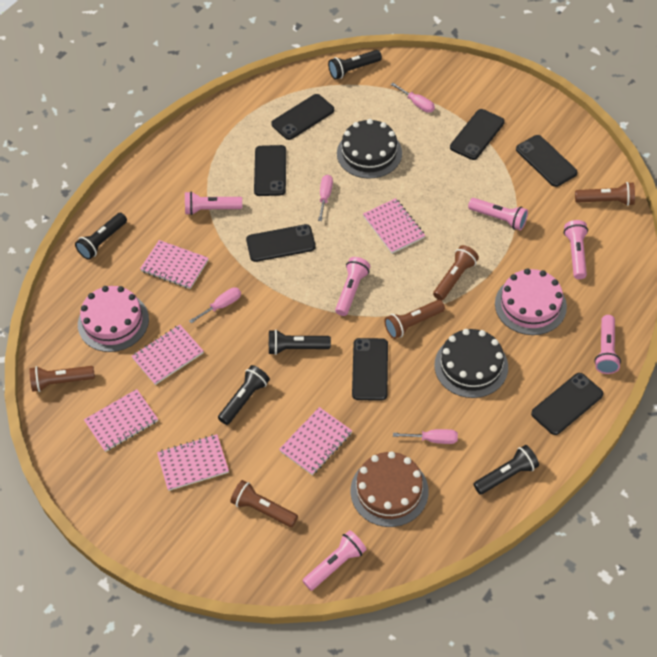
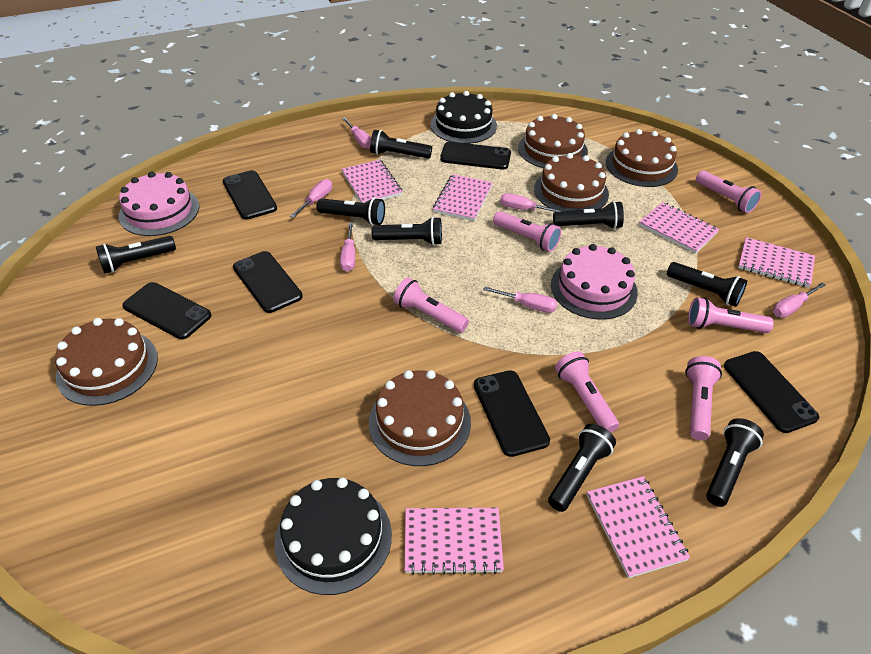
black flashlight: [75,213,127,260] [218,365,270,425] [269,330,331,355] [328,50,382,80] [473,445,539,495] = 5 -> [96,236,176,274] [317,197,385,225] [370,130,432,159] [372,217,442,245] [548,424,616,512] [553,201,624,229] [667,262,747,307] [706,418,764,507] = 8
black phone: [246,224,316,262] [254,145,286,196] [271,94,334,140] [352,338,388,401] [450,109,505,160] [516,135,577,187] [531,373,603,435] = 7 -> [122,282,211,339] [223,170,277,220] [233,251,303,313] [440,142,511,170] [474,370,550,457] [724,351,819,433] = 6
brown cake: [350,451,429,527] = 1 -> [55,318,158,406] [369,370,471,466] [518,114,588,168] [534,153,609,211] [606,129,678,187] = 5
brown flashlight: [29,366,95,392] [230,480,298,527] [384,300,445,339] [433,245,479,301] [575,182,635,206] = 5 -> none = 0
pink screwdriver: [189,287,241,323] [318,175,333,221] [391,83,435,113] [393,429,458,444] = 4 -> [290,179,332,218] [340,223,355,272] [342,117,371,149] [483,287,557,313] [500,193,563,212] [773,283,826,318] = 6

